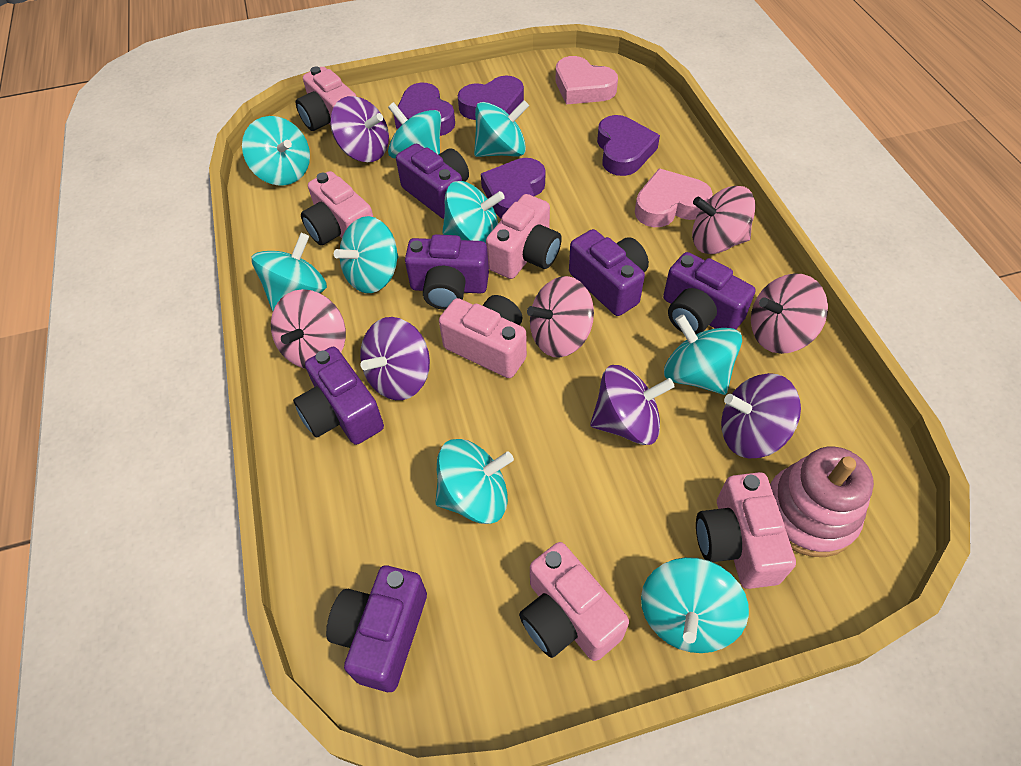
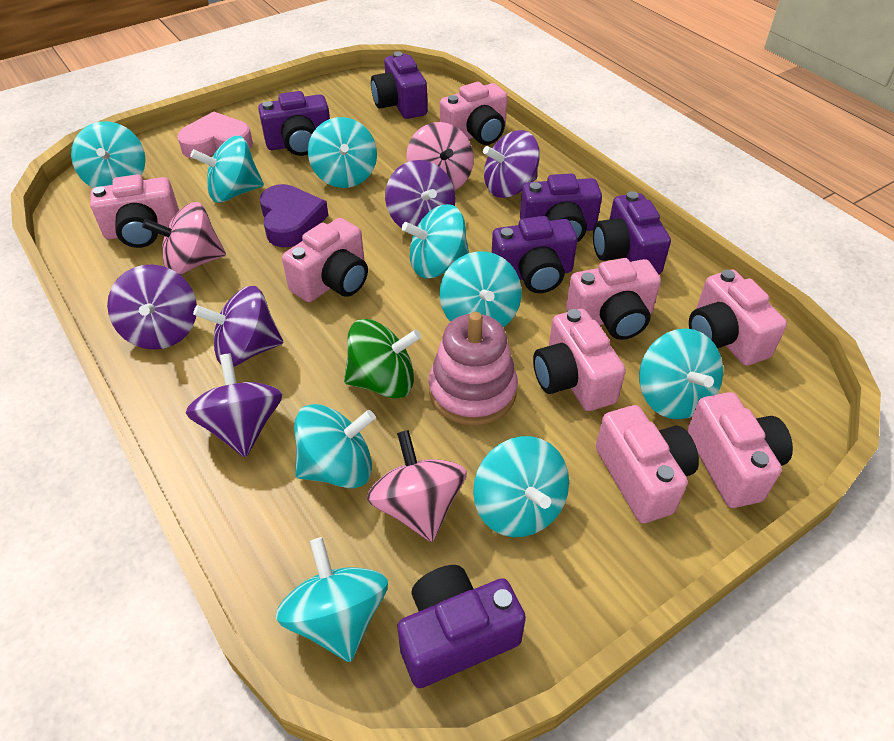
green spinning top: none = 0 -> [344,319,421,399] = 1
pink camera: [296,66,357,131] [301,171,373,245] [439,295,527,378] [486,194,562,279] [519,542,629,661] [696,472,796,589] = 6 -> [90,174,179,248] [282,218,368,302] [440,82,508,145] [533,309,626,411] [566,258,661,340] [596,405,699,523] [687,392,793,508] [689,270,787,366] = 8
pink heart: [556,56,618,104] [635,168,713,227] = 2 -> [177,111,253,159] = 1
pink spinning top: [271,289,346,369] [527,276,594,357] [692,186,756,254] [751,273,828,354] = 4 -> [142,202,226,275] [367,430,467,542] [406,122,474,191] = 3
purple heart: [394,83,455,136] [458,75,524,120] [481,158,545,219] [597,115,660,176] = 4 -> [260,184,328,247] = 1
purple spinning top: [330,96,389,162] [360,317,430,400] [590,365,675,445] [721,373,801,458] = 4 -> [107,264,197,350] [186,353,282,457] [193,286,283,367] [385,160,455,228] [483,130,540,198] = 5

